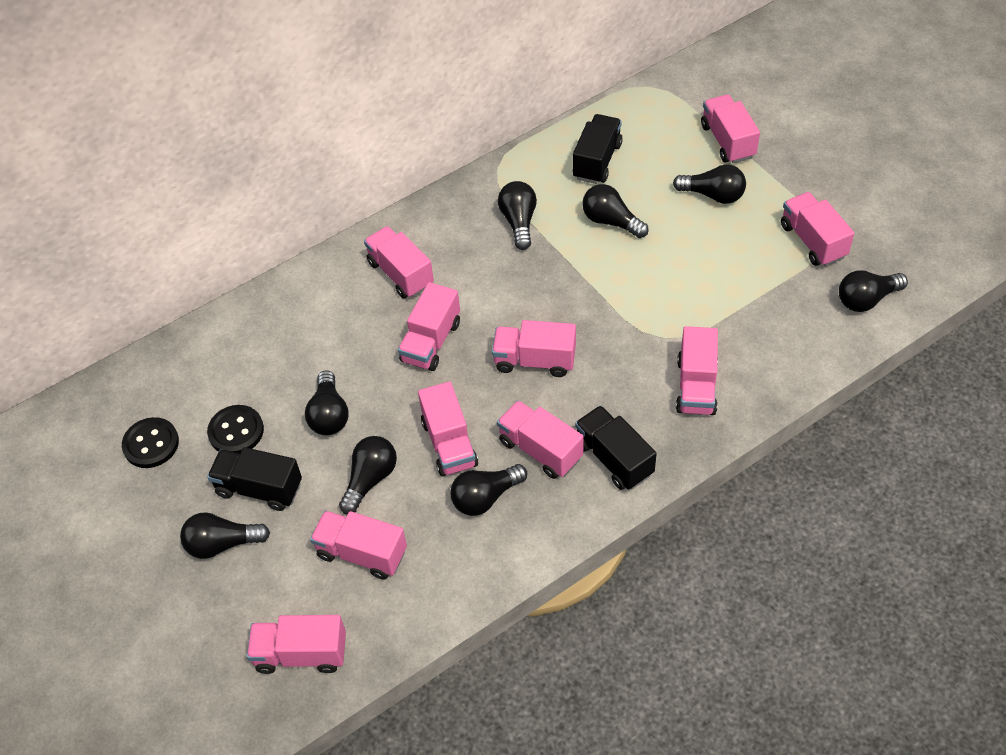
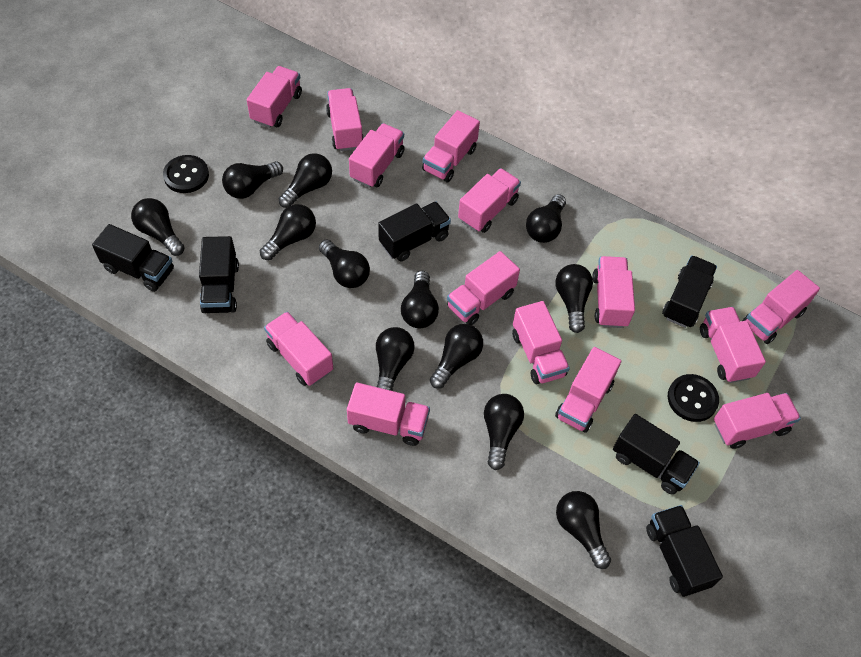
black light bulb: [180,512,270,559] [305,370,348,435] [339,436,397,514] [450,464,527,516] [498,181,537,250] [582,184,649,238] [673,165,746,204] [839,270,908,312] = 8 -> [131,198,185,256] [222,161,283,199] [260,204,316,260] [279,153,332,208] [319,239,370,288] [376,327,415,391] [401,271,439,328] [430,324,483,389] [484,394,524,470] [526,194,566,243] [556,264,593,333] [556,491,611,569] = 12
black truck: [207,447,302,511] [572,114,623,184] [575,405,657,490] = 3 -> [92,224,174,292] [199,236,239,313] [378,202,451,262] [613,414,700,495] [646,505,723,597] [662,255,717,328] = 6
pink truck: [247,615,346,674] [310,511,407,579] [364,226,434,299] [398,282,460,371] [418,381,478,476] [492,320,576,377] [497,400,583,479] [676,326,718,415] [701,94,760,163] [781,192,854,266] = 10 -> [247,66,302,128] [264,311,333,386] [326,88,364,151] [347,383,430,446] [349,123,405,188] [422,110,480,182] [447,251,520,325] [458,168,521,233] [512,301,570,384] [555,347,621,433] [592,256,635,328] [700,307,766,383] [714,393,801,449] [743,270,820,344] = 14

